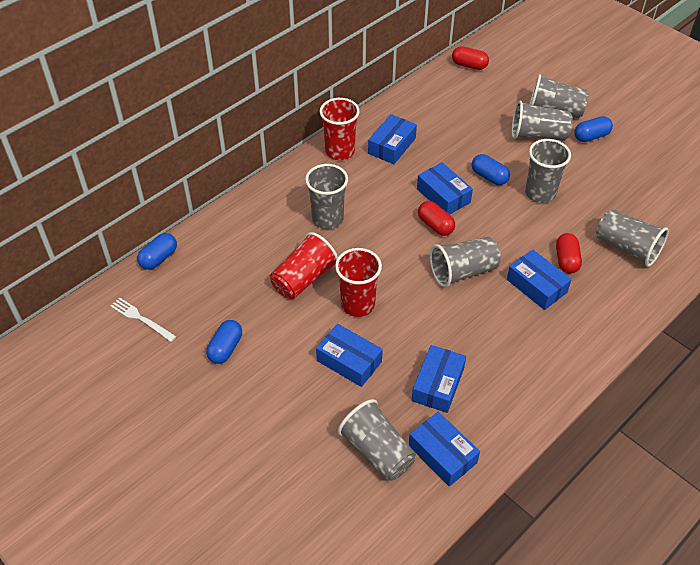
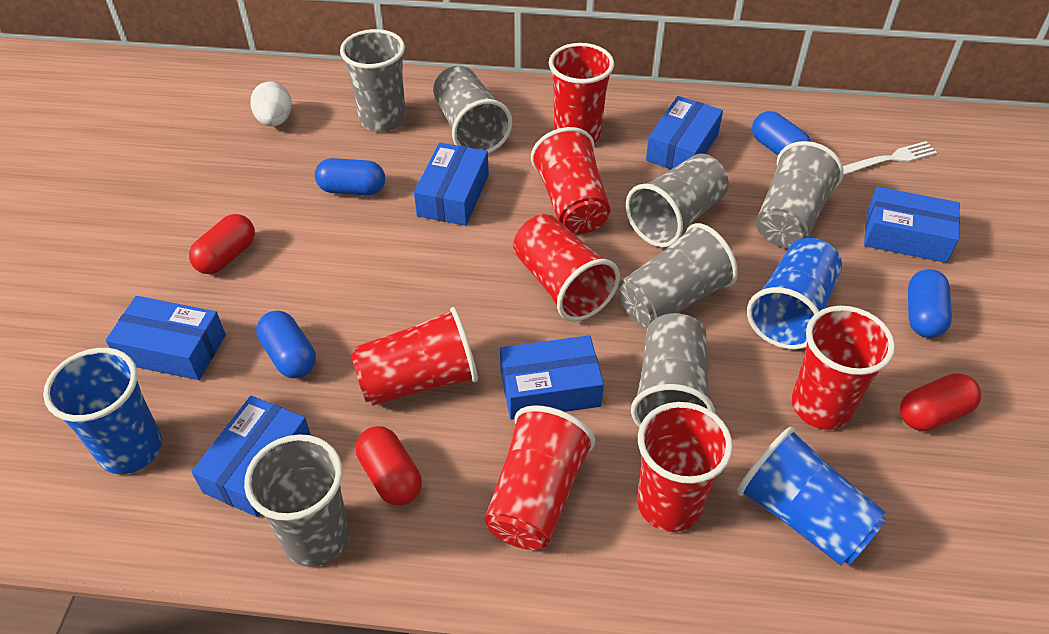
blue cup: none = 0 -> [43,348,162,474] [737,427,887,566] [747,238,842,349] = 3
red cup: [270,232,338,299] [320,98,360,160] [335,248,382,317] = 3 -> [351,307,478,405] [485,405,595,550] [513,214,620,321] [531,127,610,234] [549,43,614,142] [637,402,733,532] [791,306,895,430] = 7
white egg: none = 0 -> [250,82,292,126] = 1

